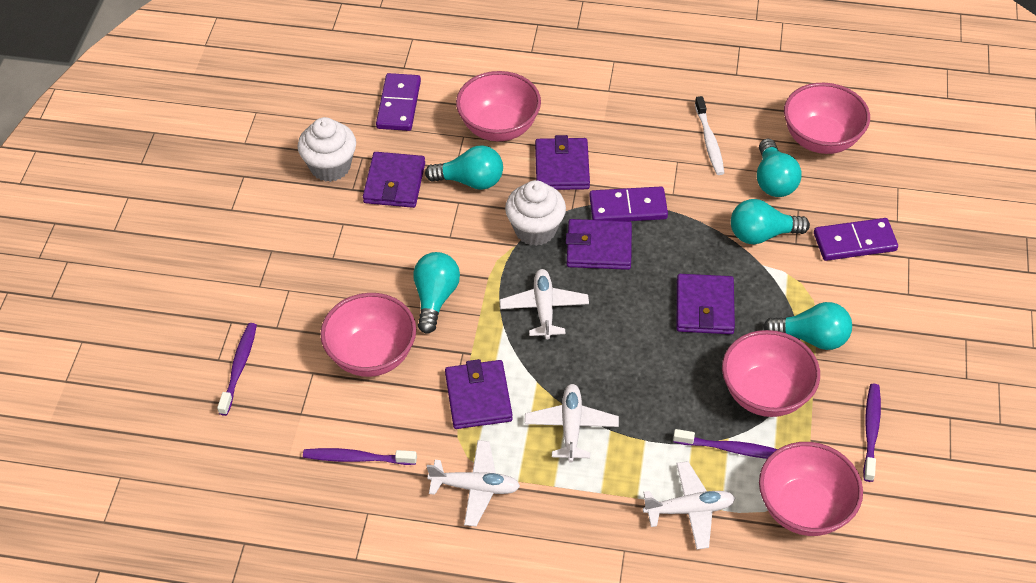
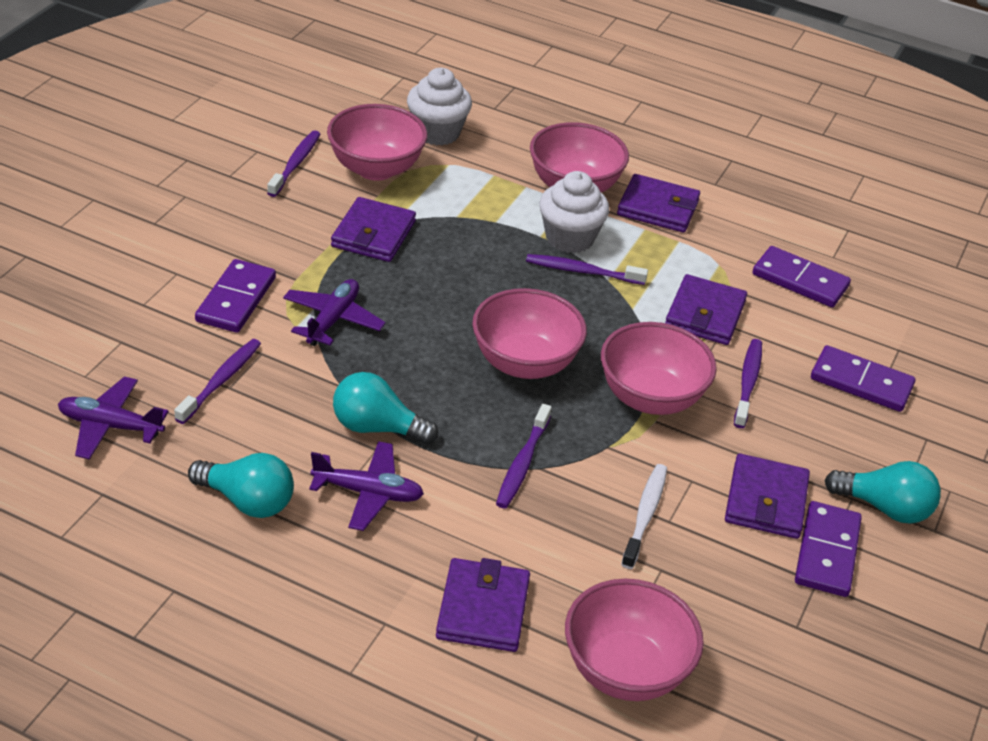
purple domino: [376,73,421,131] [589,186,668,221] [814,218,898,261] = 3 -> [195,259,276,333] [752,246,851,307] [795,501,862,597] [811,345,915,412] = 4
purple plane: none = 0 -> [58,377,169,460] [283,279,386,346] [309,441,424,531] = 3
purple toothbrush: [217,323,257,416] [303,448,417,465] [673,429,778,459] [863,384,881,482] = 4 -> [174,339,261,424] [267,130,320,197] [496,404,552,508] [526,254,648,285] [734,339,762,428] = 5
turquoise light bulb: [413,252,460,334] [425,145,503,190] [731,199,810,244] [757,139,802,197] [763,302,852,350] = 5 -> [188,453,294,518] [333,372,438,445] [824,461,941,524] = 3
white plane: [427,440,520,527] [500,269,589,339] [524,384,619,462] [643,461,736,549] = 4 -> none = 0

